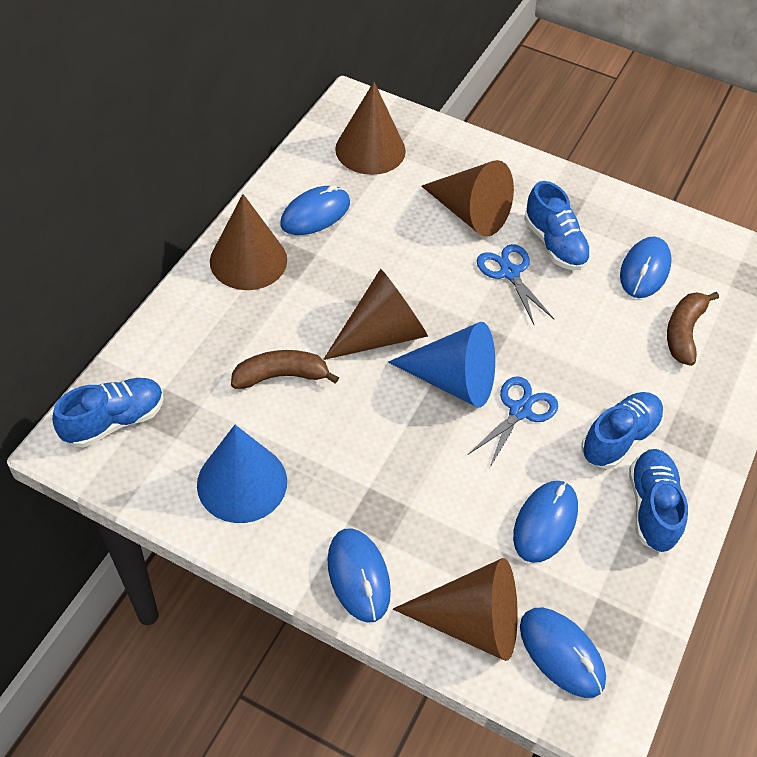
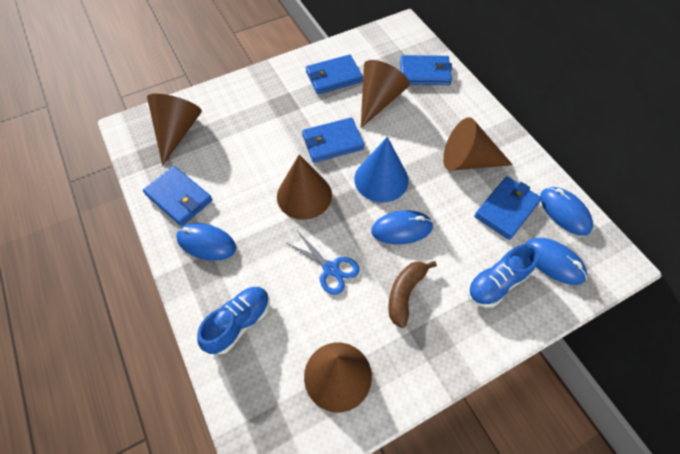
blue cone: [197,425,287,523] [388,322,495,407] = 2 -> [355,137,409,202] = 1
blue mouse: [280,185,350,235] [327,528,391,623] [513,481,578,563] [520,608,606,698] [620,237,672,298] = 5 -> [176,223,236,261] [371,210,433,244] [525,238,587,285] [540,187,593,236] = 4
blue scissors: [469,376,558,469] [477,244,554,324] = 2 -> [285,232,360,295] = 1
blue shoe: [52,378,164,447] [524,181,591,270] [581,392,664,469] [629,449,688,552] = 4 -> [197,287,270,355] [467,244,539,307] = 2
blue wallet: none = 0 -> [143,166,212,226] [302,118,364,163] [306,55,363,94] [400,55,453,85] [474,176,542,240] = 5
brown banana: [231,350,339,389] [667,292,719,366] = 2 -> [388,261,437,328] = 1

